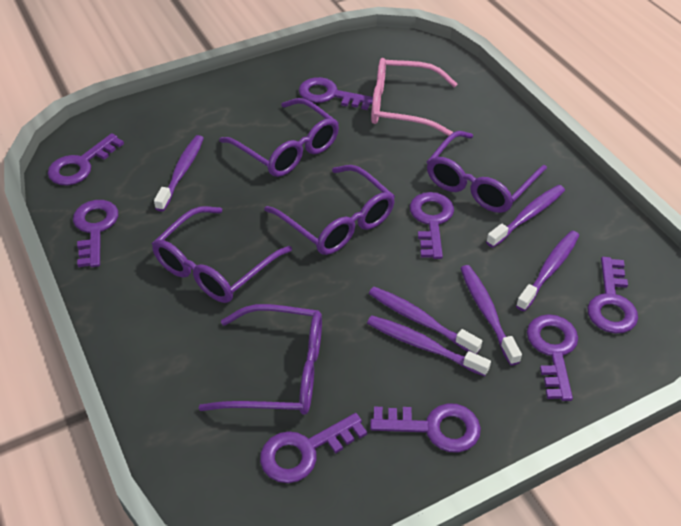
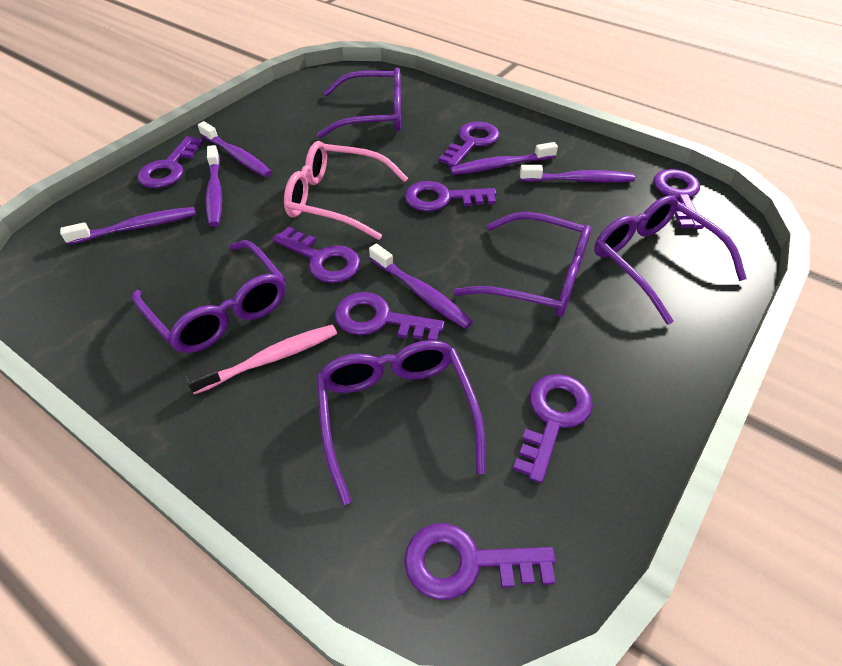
pink toothbrush: none = 0 -> [185,325,337,395] = 1

